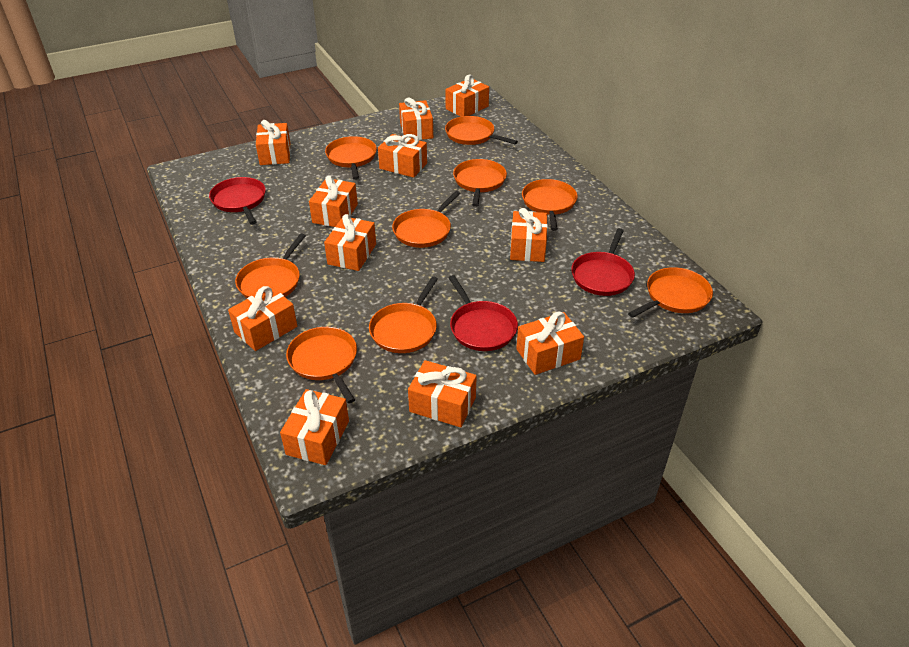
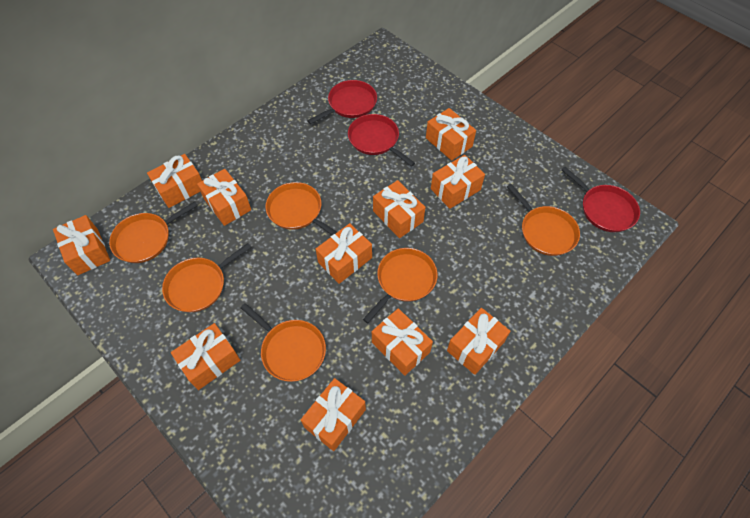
orange pan: [235,233,306,298] [286,327,357,404] [325,136,377,180] [369,276,438,353] [392,191,460,248] [445,116,518,145] [453,159,507,207] [522,179,578,231] [628,267,713,318] = 9 -> [109,201,198,263] [162,243,251,312] [240,303,326,382] [266,182,337,235] [363,248,437,323] [507,184,580,256] = 6

